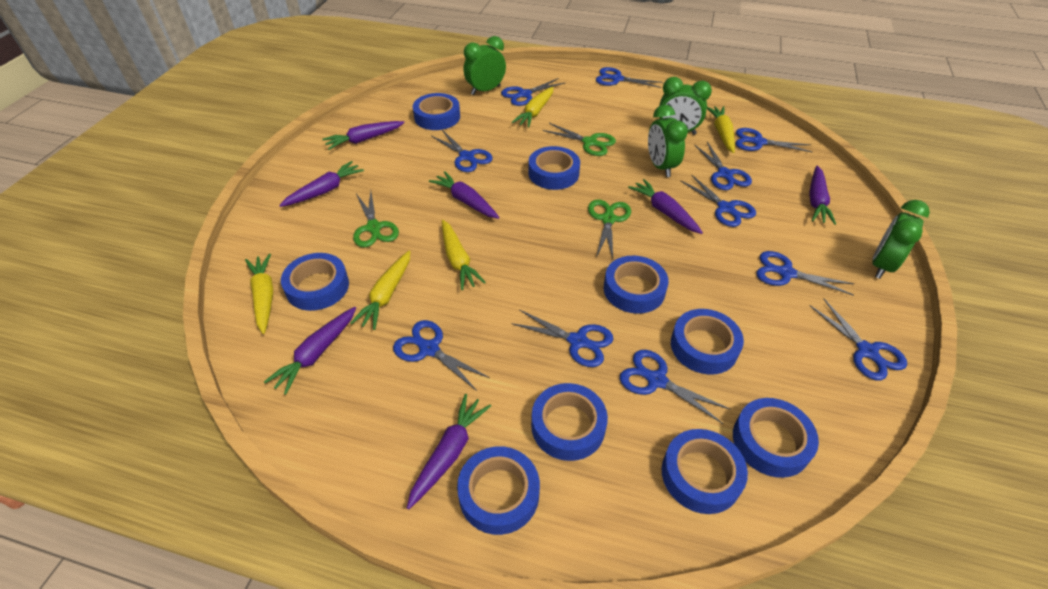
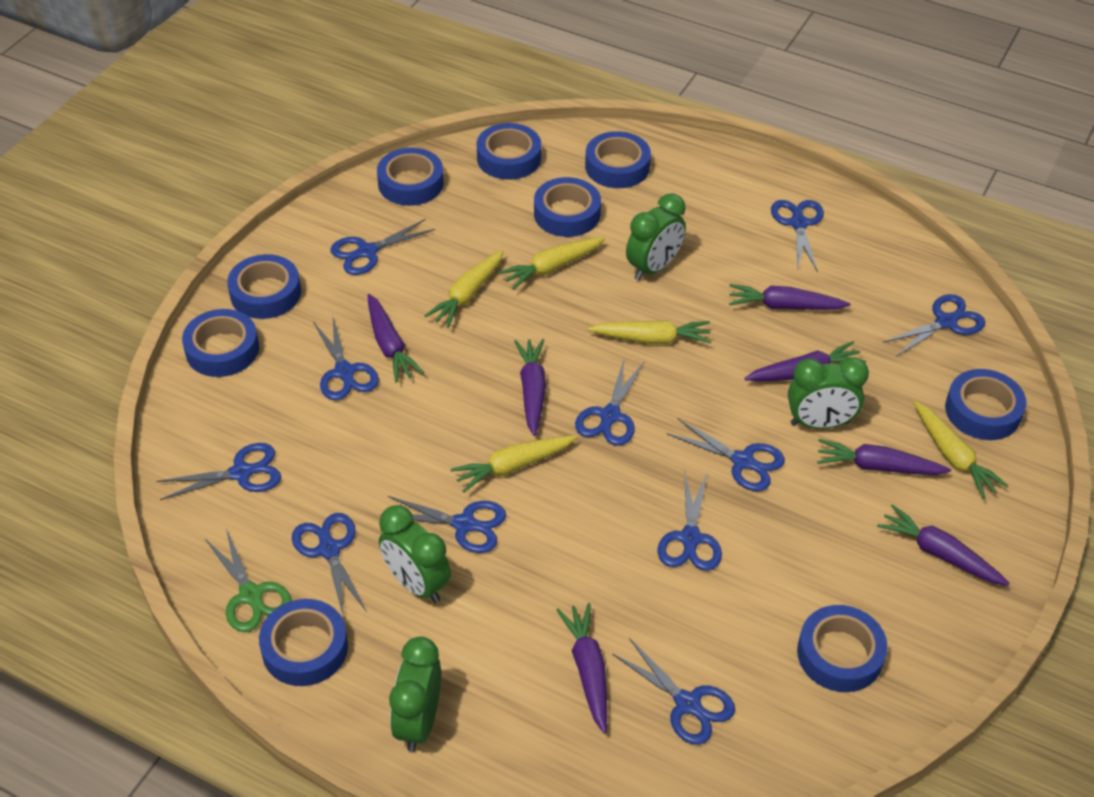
green scissors: [353,191,399,247] [542,123,616,156] [588,199,631,259] = 3 -> [204,529,292,632] = 1

